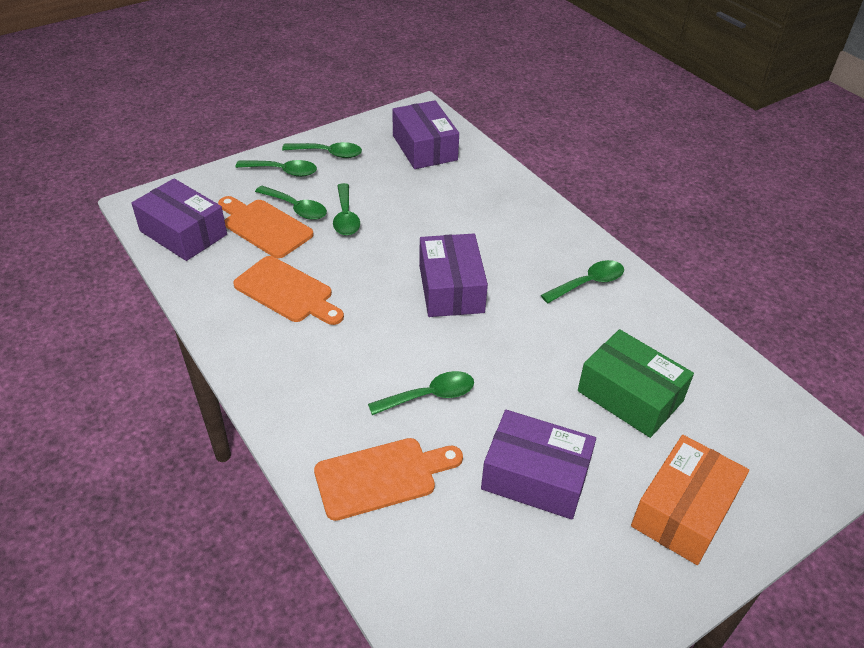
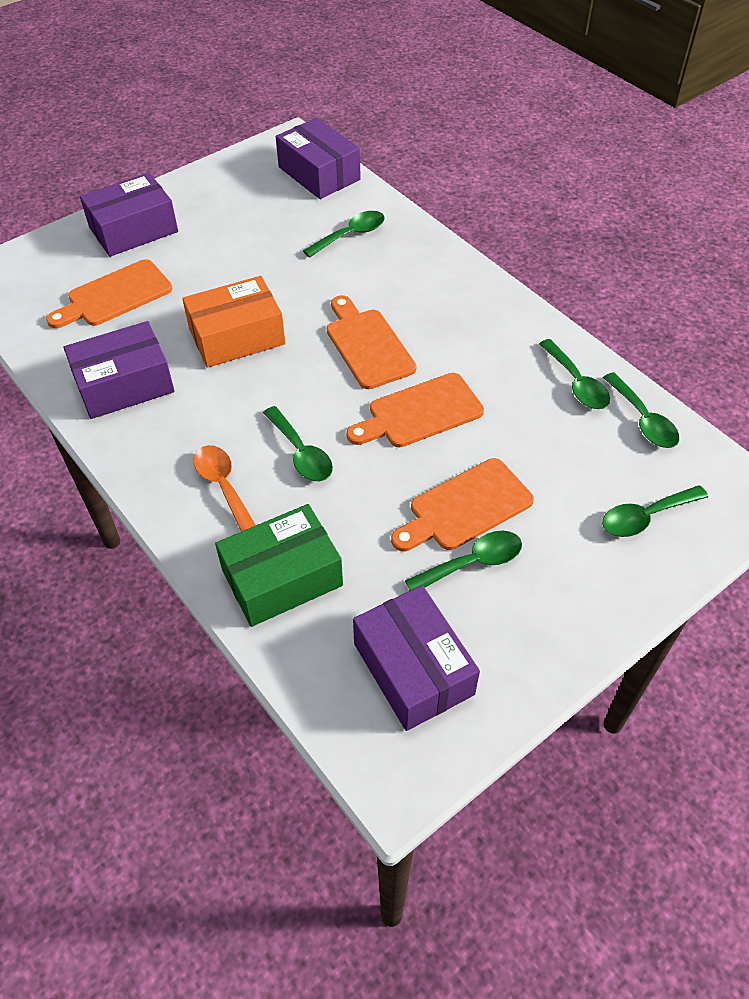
orange cutting board: [218,196,314,258] [233,256,344,325] [314,438,463,521] = 3 -> [46,259,172,328] [326,295,417,389] [346,373,484,447] [391,458,534,551] = 4
orange spoon: none = 0 -> [194,445,256,532] = 1

